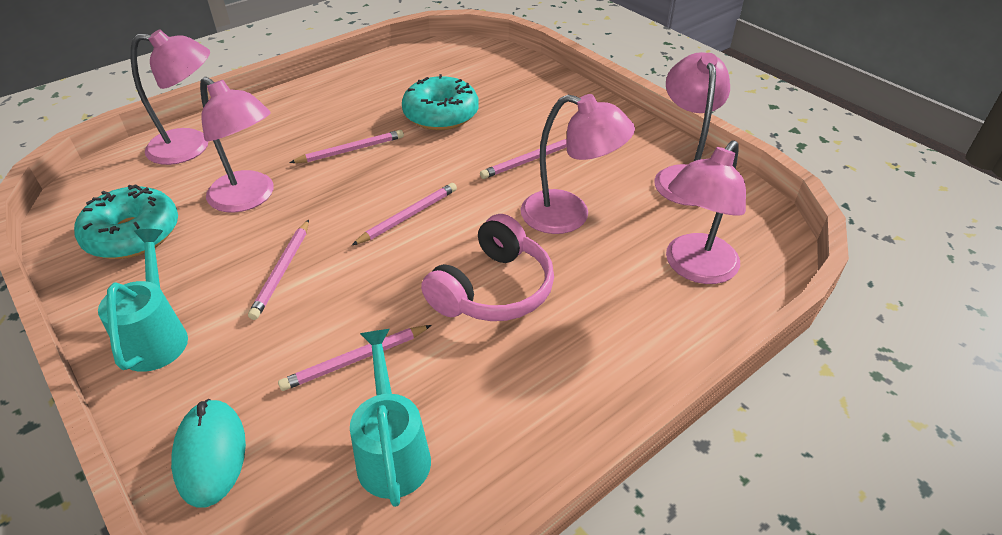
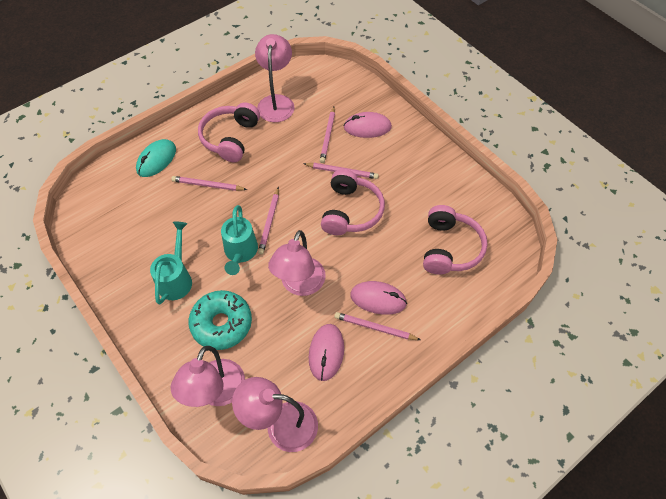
pink headphones: [421,214,554,321] = 1 -> [198,102,260,162] [321,169,385,235] [423,205,488,275] = 3
pink lamp: [131,30,210,165] [200,77,274,212] [521,94,635,234] [654,52,730,206] [666,140,746,284] = 5 -> [171,346,245,407] [232,377,318,452] [255,34,295,122] [268,230,326,296] = 4
pink mouse: none = 0 -> [309,324,344,381] [343,112,392,138] [350,281,407,315] = 3
turquoise donut: [74,184,178,259] [402,74,479,130] = 2 -> [189,290,252,350] = 1

